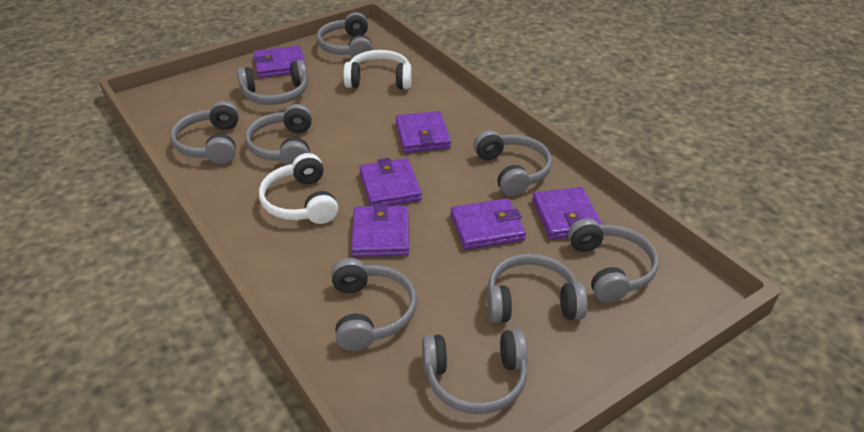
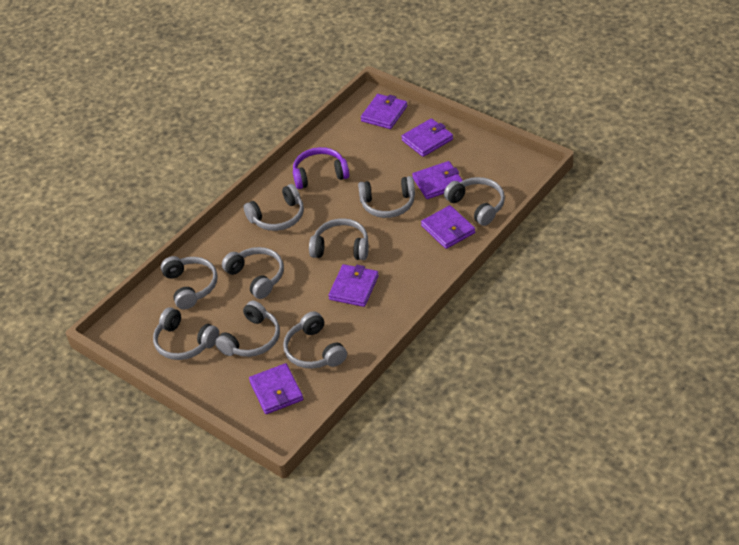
purple headphones: none = 0 -> [293,147,349,189] = 1
white headphones: [259,153,338,224] [343,50,412,89] = 2 -> none = 0

